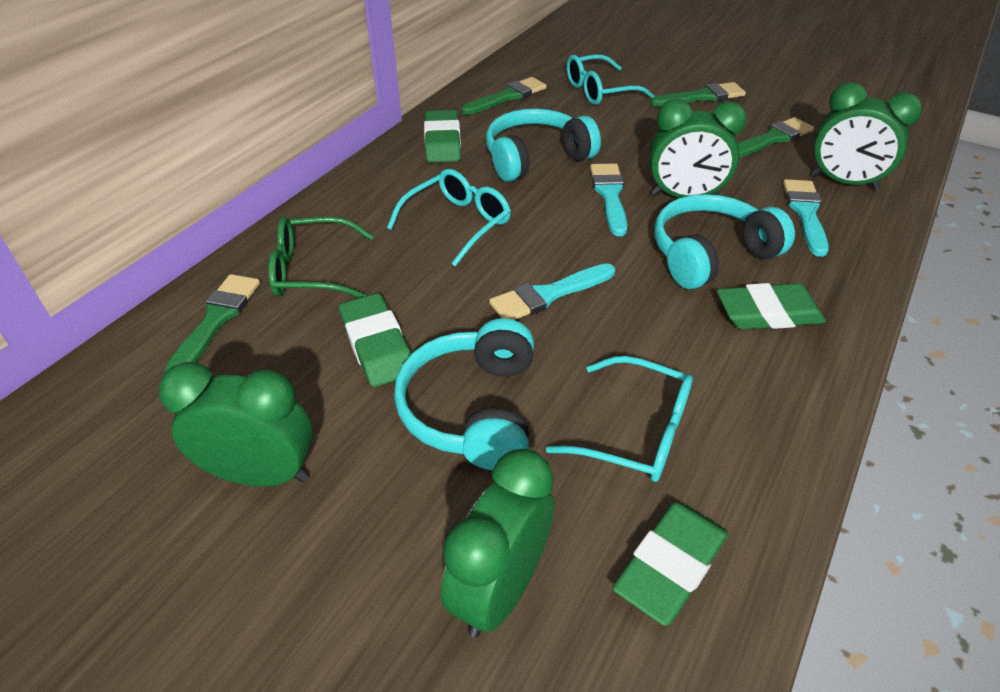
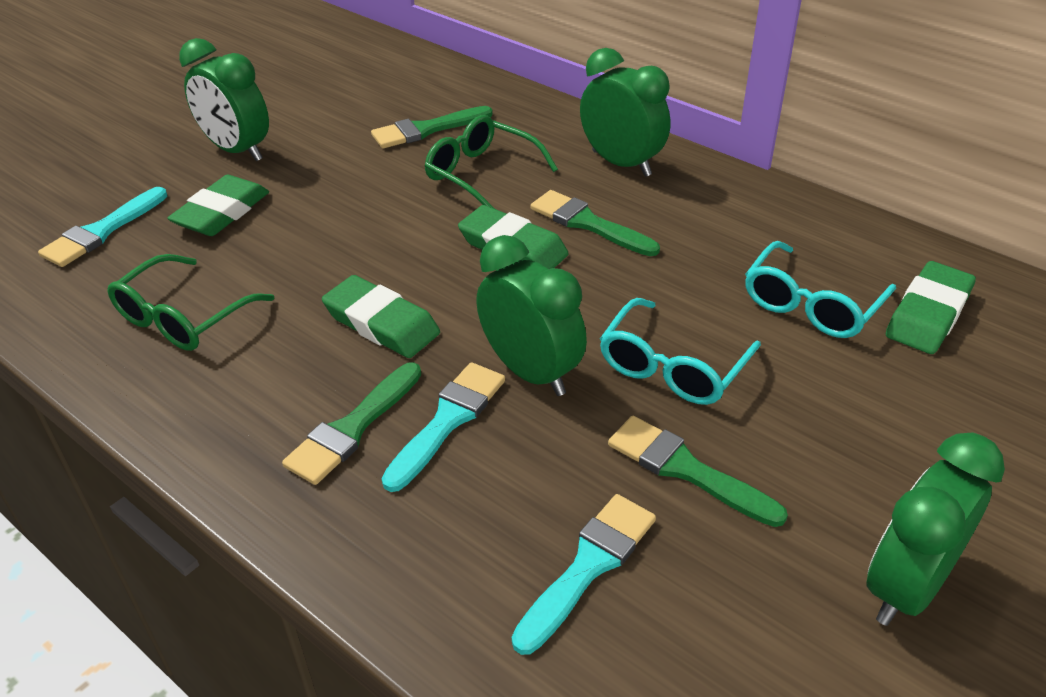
green glasses: [268,216,374,298] = 1 -> [107,254,275,351] [425,115,558,209] = 2
turquoise glasses: [387,169,511,267] [546,356,693,482] [567,54,655,105] = 3 -> [600,298,761,405] [745,241,896,338] = 2
turquoise headphones: [394,318,534,470] [486,108,601,182] [654,194,795,289] = 3 -> none = 0

